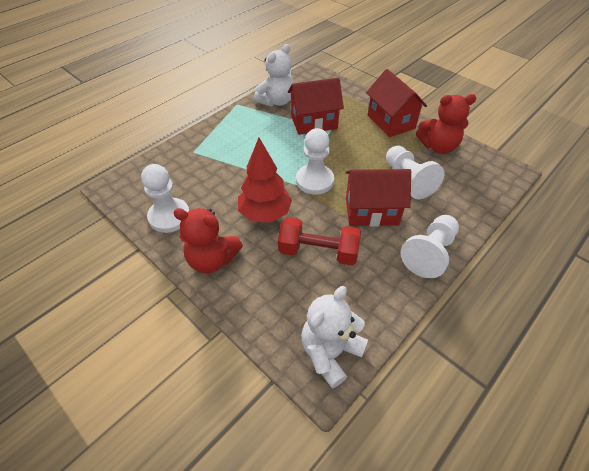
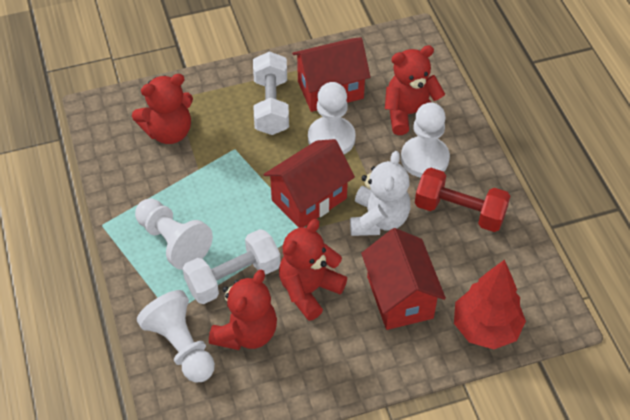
red teddy bear: [173,208,243,273] [416,94,477,154] = 2 -> [132,74,193,144] [209,269,277,350] [279,219,347,321] [385,45,445,135] = 4
white dumbbell: none = 0 -> [182,229,281,304] [253,51,289,135] = 2
white teddy bear: [254,44,294,107] [301,286,368,389] = 2 -> [350,151,411,236] = 1

